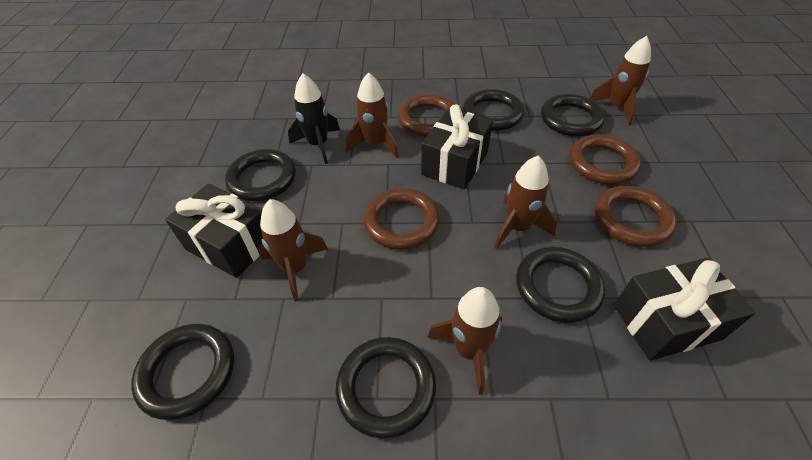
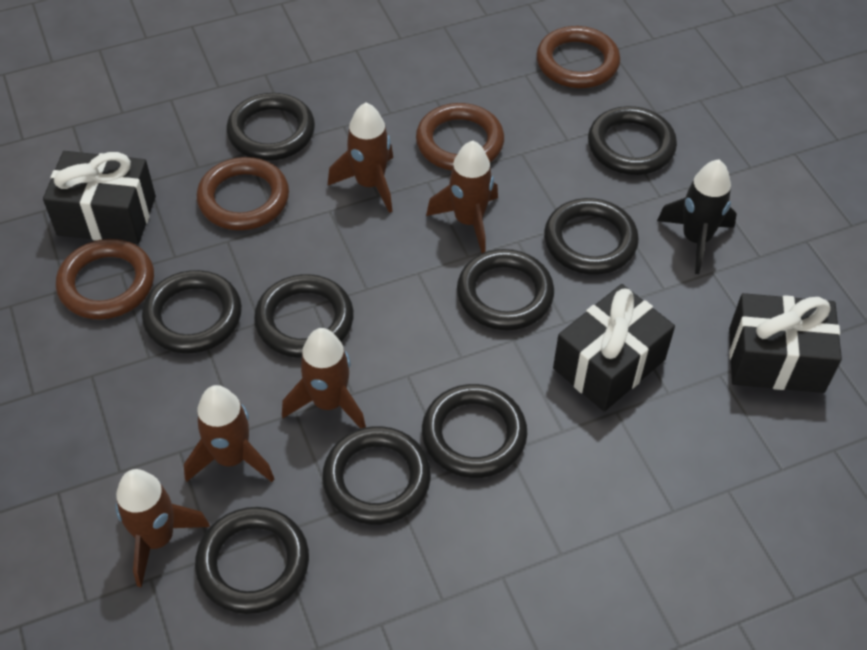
black ring: [131,324,234,420] [225,149,296,201] [336,337,436,439] [463,89,524,131] [516,247,605,323] [541,94,605,137] = 6 -> [142,270,242,353] [195,507,309,614] [227,93,315,161] [254,274,354,358] [322,426,431,525] [422,384,527,478] [457,249,554,330] [544,198,639,275] [588,106,677,175] = 9

